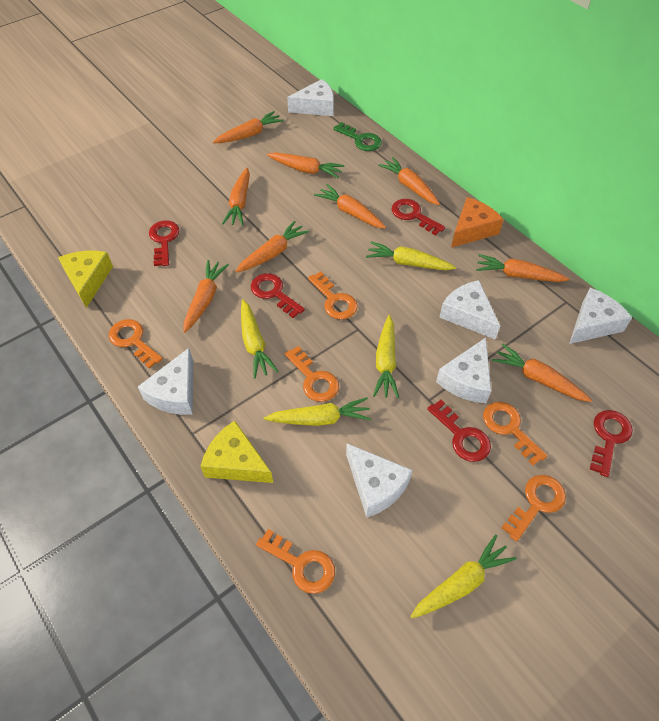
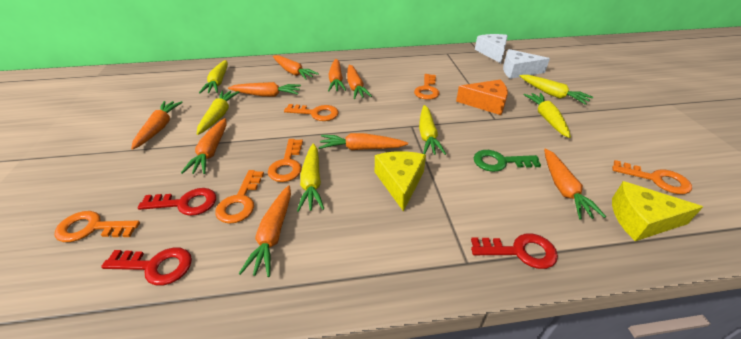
red key: [149,220,179,266] [251,273,305,318] [391,199,445,236] [427,400,491,462] [590,410,633,477] = 5 -> [101,247,192,286] [138,188,216,216] [471,233,558,269] = 3
white cheese: [138,348,193,415] [287,79,334,116] [346,443,412,518] [436,338,491,403] [439,280,500,340] [569,288,632,344] = 6 -> [475,34,508,63] [503,49,550,79] = 2
yellow carrot: [241,299,278,379] [264,398,371,426] [366,241,456,270] [373,315,399,398] [410,535,517,618] = 5 -> [197,90,239,135] [199,60,228,93] [297,143,325,212] [419,105,446,155] [520,75,593,105] [523,93,571,138] = 6

